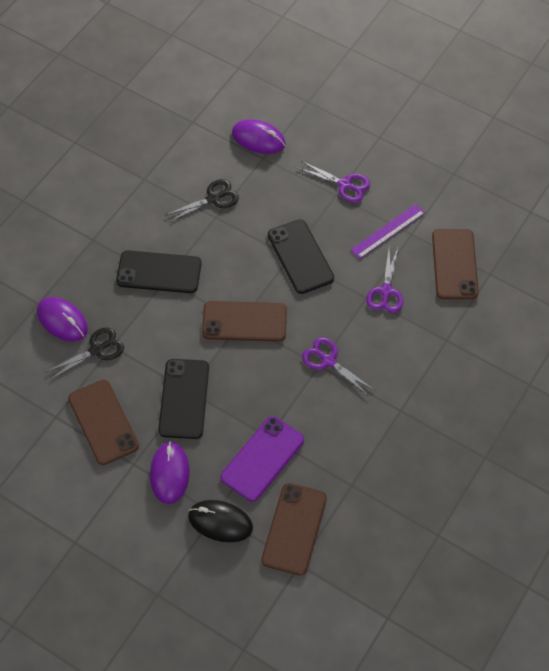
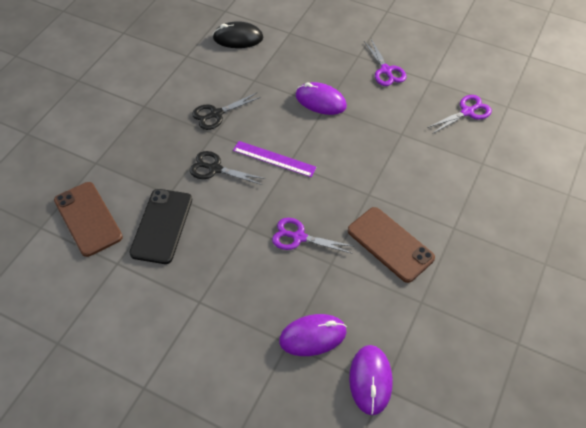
black phone: [116,250,202,293] [158,359,209,439] [268,219,334,294] = 3 -> [129,189,192,264] = 1
brown phone: [68,380,139,465] [202,301,287,342] [261,483,327,576] [432,229,479,299] = 4 -> [54,182,123,257] [348,207,435,283] = 2
purple phone: [221,416,304,502] = 1 -> none = 0

